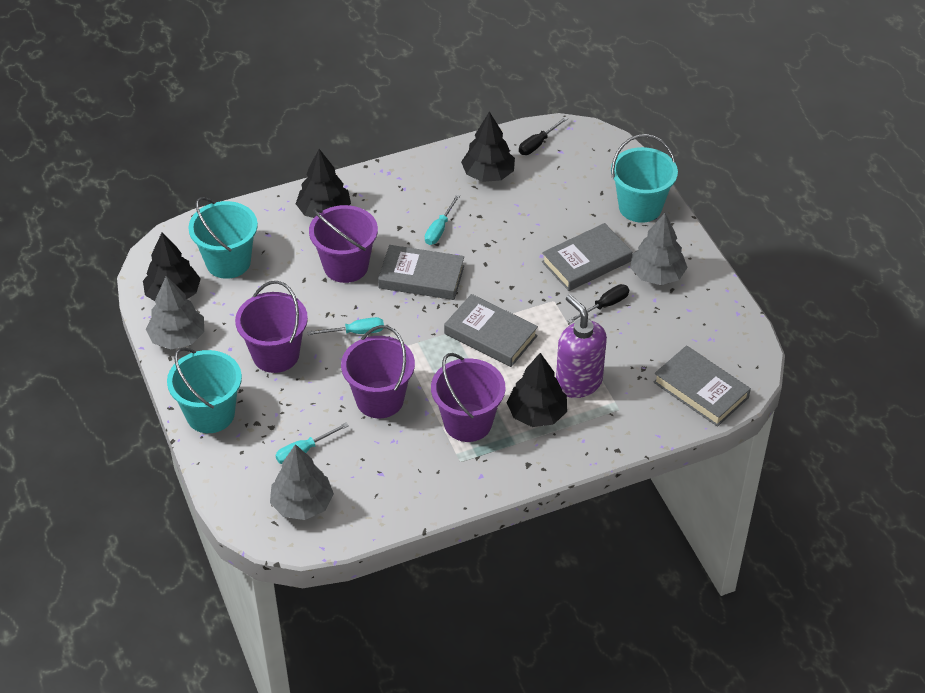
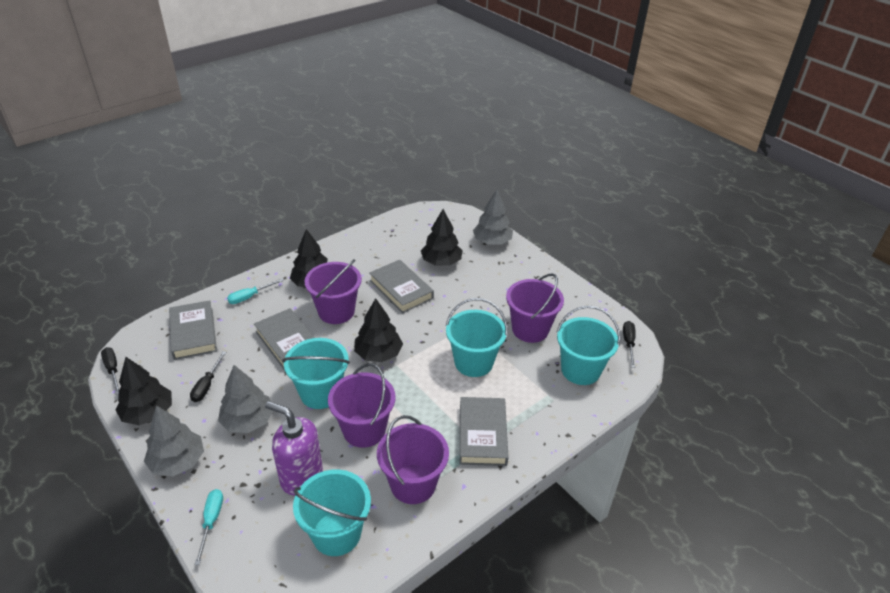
black screwdriver: [519,117,568,155] [567,284,629,323] = 2 -> [101,347,119,394] [190,351,226,402] [623,321,636,368] = 3
turquoise bucket: [167,347,242,433] [188,197,258,279] [611,134,678,223] = 3 -> [282,338,350,409] [293,469,371,556] [446,298,508,377] [556,306,621,385] = 4
turquoise screwdriver: [275,423,349,464] [307,317,384,335] [425,194,460,245] = 3 -> [195,489,223,565] [227,279,284,304] = 2

